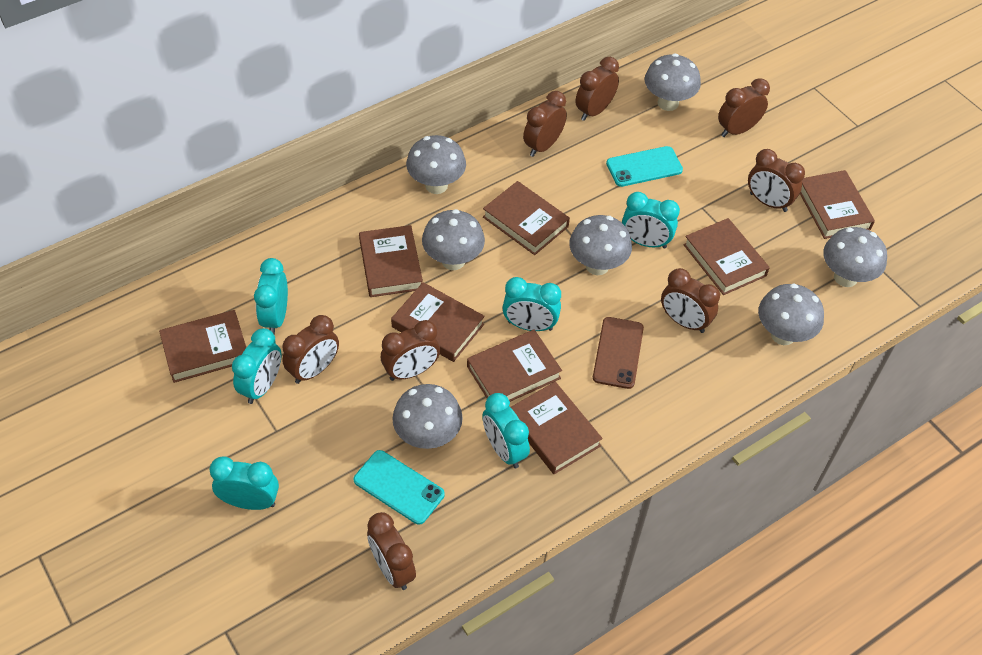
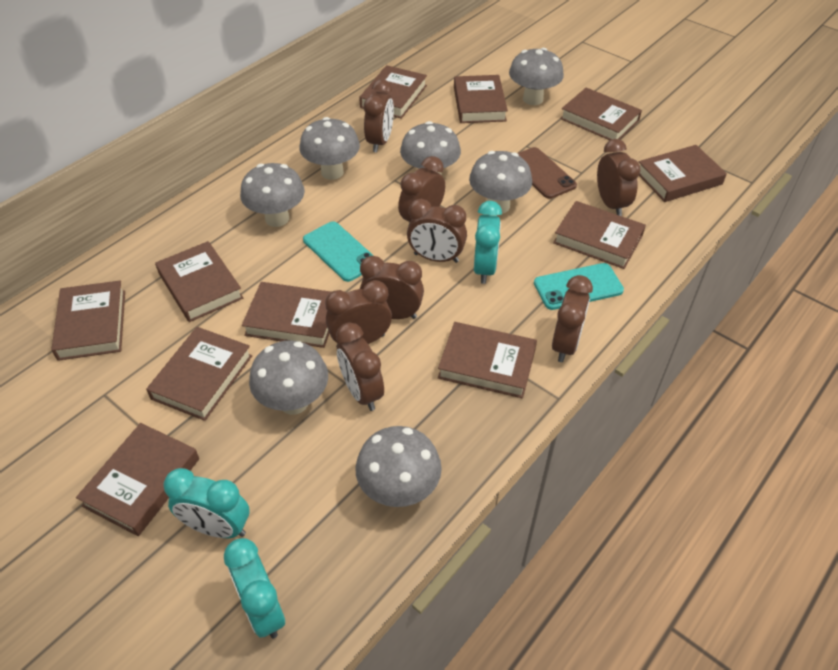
brown book: [159,310,246,383] [359,225,423,297] [391,282,485,362] [467,329,562,402] [483,181,570,255] [511,381,603,474] [683,218,770,295] [800,170,875,239] = 8 -> [51,280,125,361] [76,423,199,536] [146,327,252,421] [155,241,243,322] [242,282,331,348] [359,65,427,119] [438,322,537,398] [454,75,508,123] [553,201,646,269] [560,87,642,140] [639,145,727,202] = 11
turquoise clock: [209,457,279,510] [232,328,282,404] [254,258,288,334] [482,393,530,468] [502,277,561,331] [622,192,680,248] = 6 -> [164,468,249,538] [224,538,285,638] [474,201,502,284] = 3

